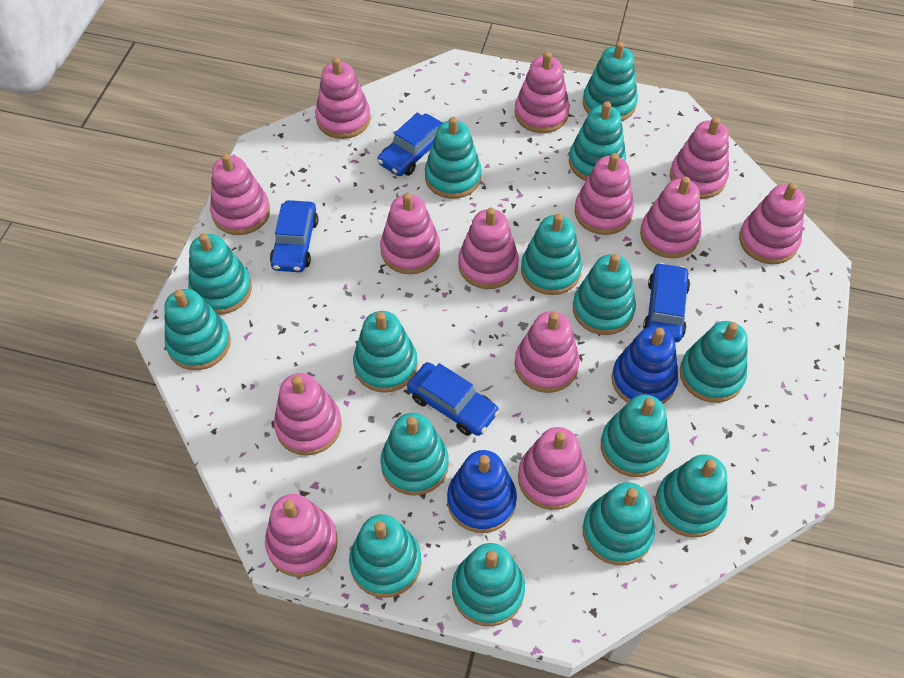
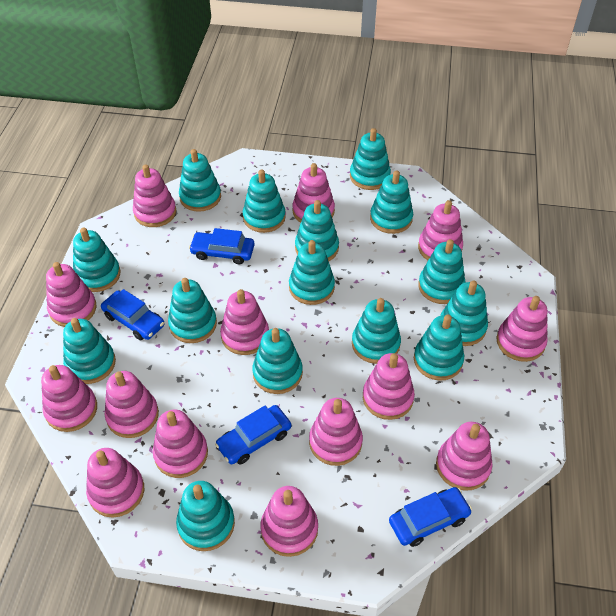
blue stacking toy: [447,450,517,533] [612,326,678,404] = 2 -> none = 0
pink stacking toy: [210,153,270,235] [265,494,338,577] [274,373,342,455] [315,57,371,139] [380,193,440,274] [458,208,519,289] [514,311,580,393] [515,52,570,133] [518,427,588,510] [574,153,634,235] [640,177,701,258] [670,117,729,199] [739,182,805,264] = 13 -> [41,365,97,432] [46,262,96,327] [86,448,144,517] [105,371,159,438] [133,164,176,227] [153,410,208,478] [220,289,269,355] [261,486,318,557] [292,163,335,223] [309,398,363,466] [363,353,415,420] [418,200,463,260] [436,422,493,491] [496,296,548,362] = 14

